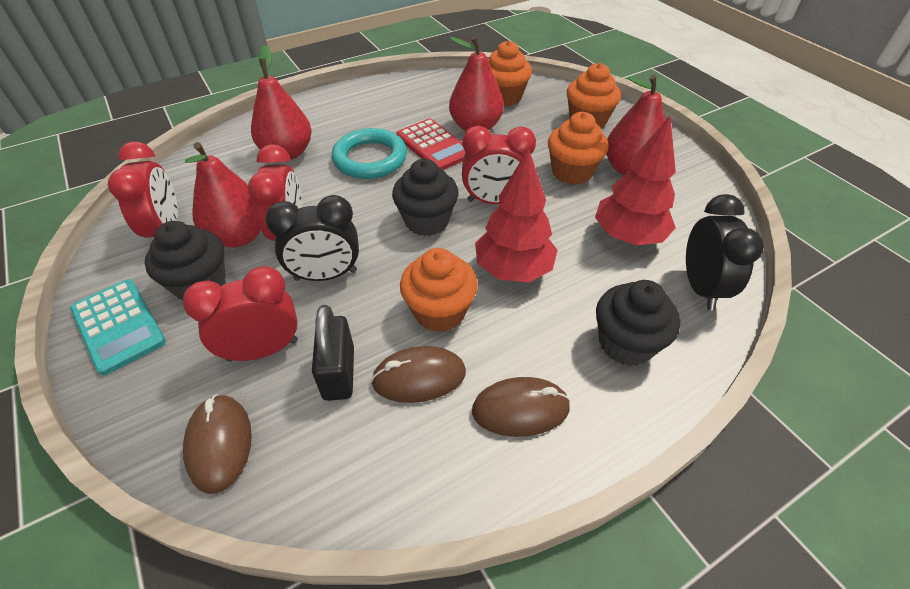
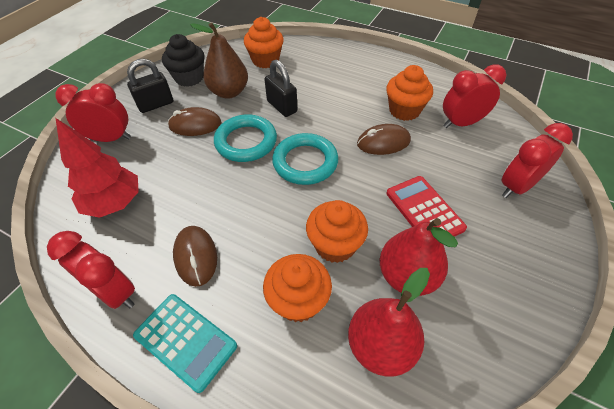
black clock: [265,195,359,281] [686,194,764,310] = 2 -> none = 0
black cupcake: [145,221,226,300] [392,159,459,236] [596,280,680,366] = 3 -> [162,34,205,87] = 1
black padlock: [312,305,354,401] = 1 -> [127,58,173,113] [264,60,297,117] = 2
brown pear: none = 0 -> [190,22,248,99] = 1
red pear: [185,142,261,248] [251,45,312,160] [449,36,504,131] [606,75,665,175] = 4 -> [348,268,430,377] [380,218,458,296] = 2
red tree: [475,148,558,282] [595,116,676,245] = 2 -> [55,118,139,218] = 1
turquoise ring: [332,128,407,179] = 1 -> [214,115,277,162] [272,133,338,185] = 2

